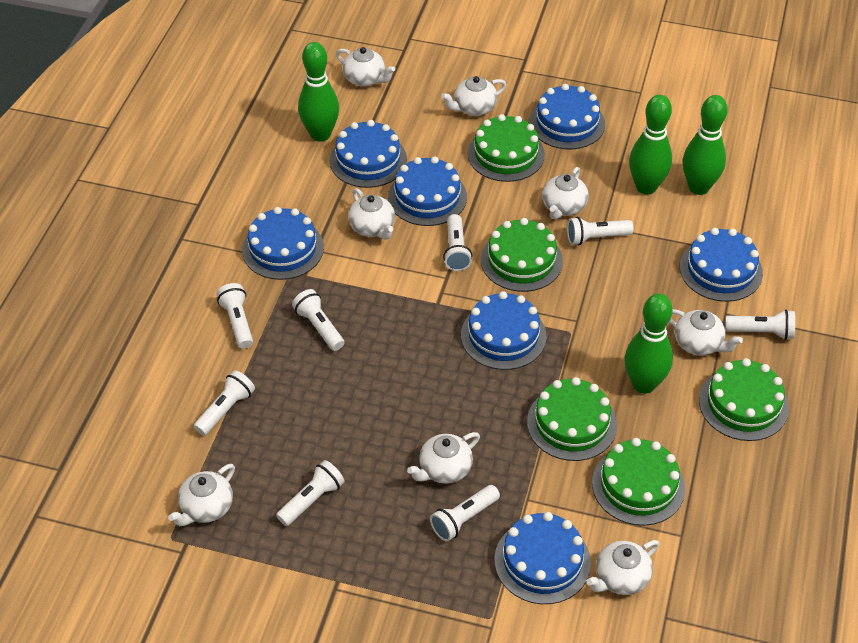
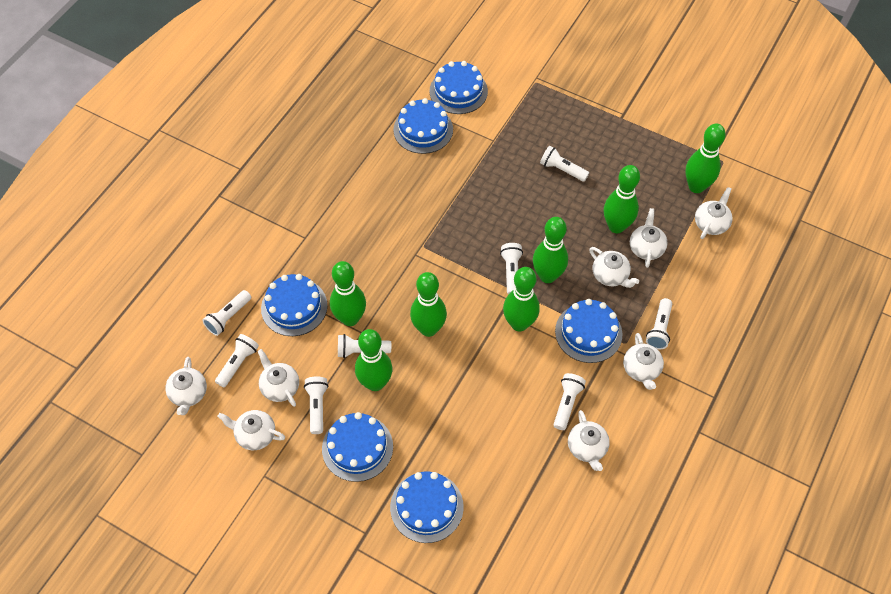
blue cake: [242,207,324,280] [330,120,407,188] [388,156,467,226] [461,291,547,370] [494,512,591,604] [530,84,605,149] [680,228,763,302] = 7 -> [261,274,328,336] [322,412,393,482] [390,471,464,543] [393,98,453,154] [430,61,488,114] [555,299,623,363] = 6
green bowling pin: [298,42,339,142] [625,294,673,394] [629,95,672,195] [683,95,728,195] = 4 -> [330,261,366,326] [355,329,392,391] [410,272,447,337] [503,267,540,332] [533,217,568,283] [604,165,640,233] [685,124,726,193] = 7
green cake: [468,114,545,182] [481,218,563,292] [527,377,617,461] [592,438,685,526] [699,358,789,441] = 5 -> none = 0

